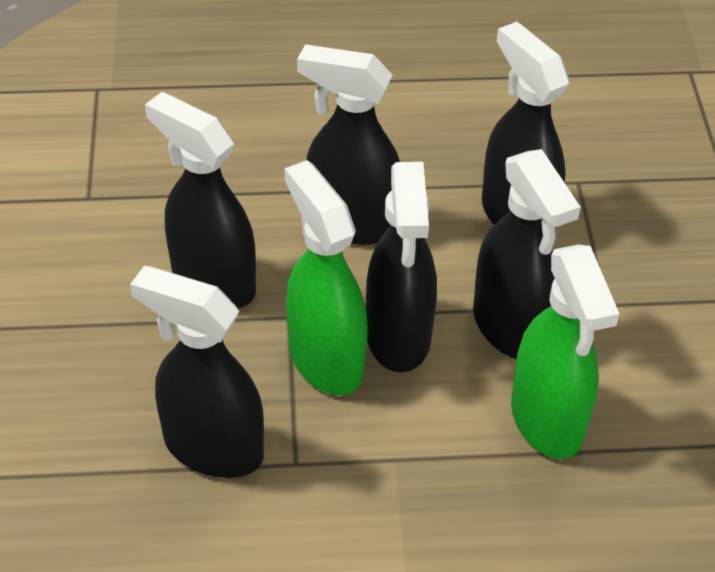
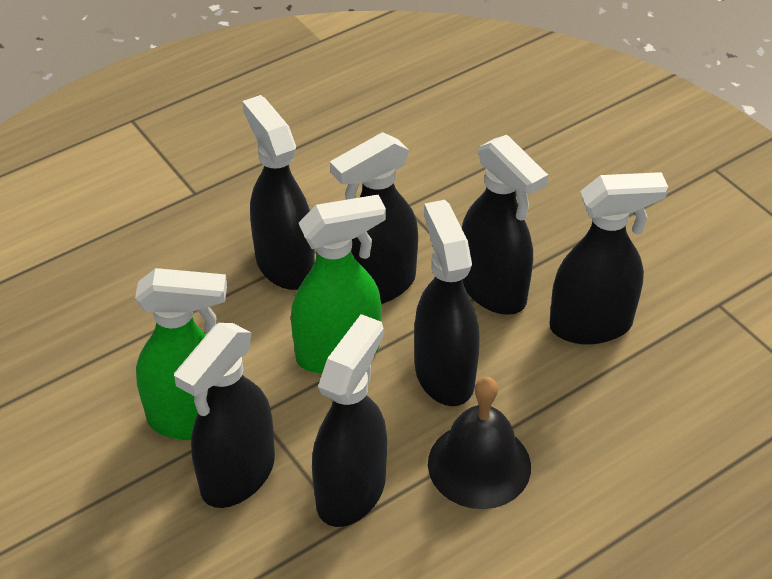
black bell: none = 0 -> [428,377,531,509] = 1
black spray bottle: [130,266,264,478] [145,92,256,308] [297,45,400,245] [366,162,437,372] [473,149,581,359] [482,22,570,225] = 6 -> [174,323,275,508] [242,95,315,290] [312,314,387,527] [330,132,418,304] [414,200,480,406] [462,135,548,315] [550,172,668,345] = 7

